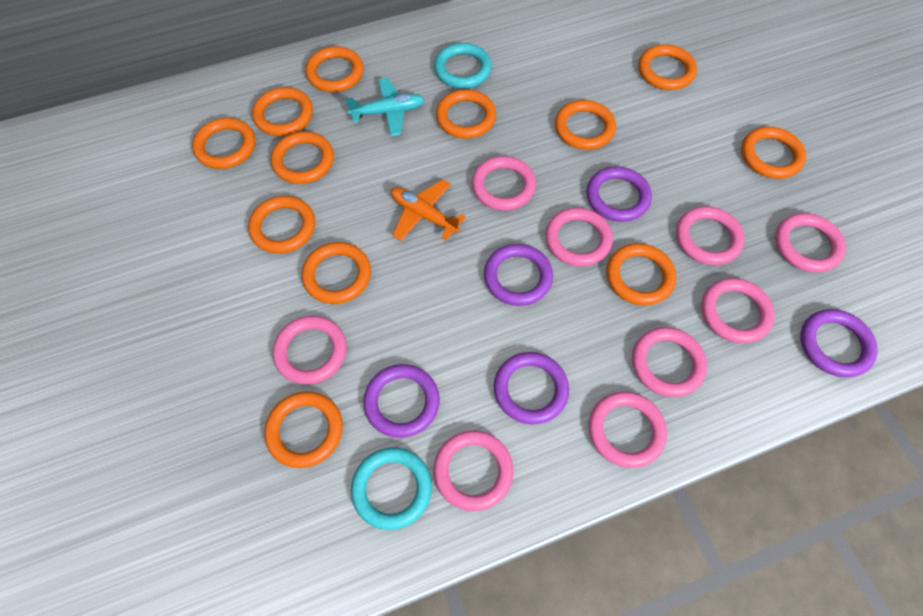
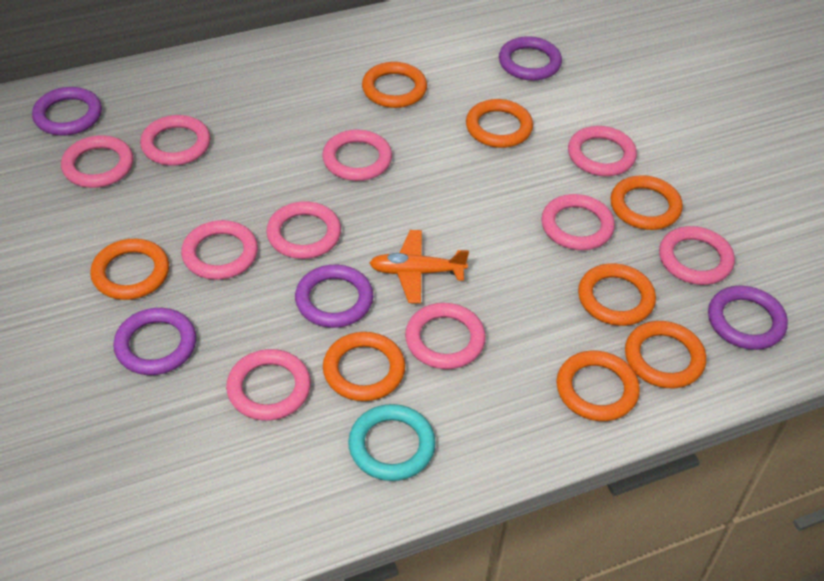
orange ring: [192,118,255,169] [248,196,315,254] [252,87,313,136] [264,391,343,468] [271,132,334,184] [302,242,371,304] [305,46,364,92] [436,90,496,139] [555,100,616,150] [606,243,676,305] [638,44,697,90] [741,127,806,179] = 12 -> [90,239,169,300] [323,332,405,401] [362,62,427,108] [466,99,533,148] [556,351,640,421] [578,263,656,326] [611,175,683,230] [625,321,706,388] = 8
pink ring: [273,316,347,385] [433,430,513,511] [472,156,536,211] [545,208,613,266] [589,391,667,468] [632,327,707,397] [676,206,744,265] [701,278,775,343] [775,213,846,272] = 9 -> [61,135,133,188] [140,115,211,166] [181,220,258,280] [226,349,311,421] [266,201,341,259] [322,129,392,181] [405,303,486,369] [541,194,615,250] [568,126,637,176] [659,226,735,285] = 10
turquoise plane: [345,78,425,136] = 1 -> none = 0
turquoise ring: [351,447,432,530] [434,43,492,88] = 2 -> [348,404,436,481] = 1

